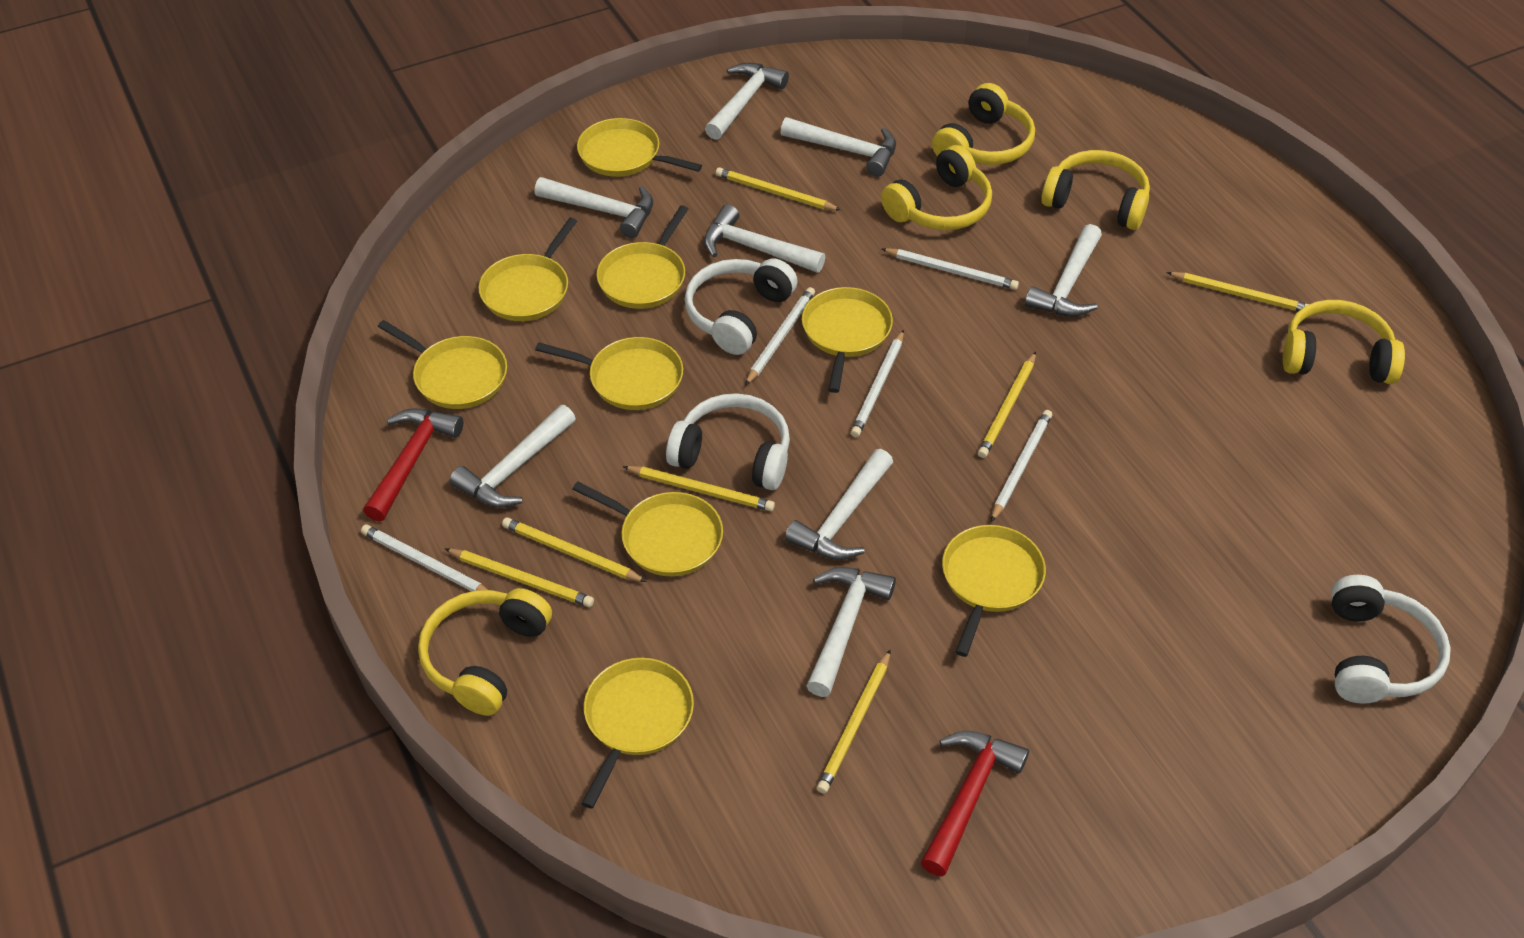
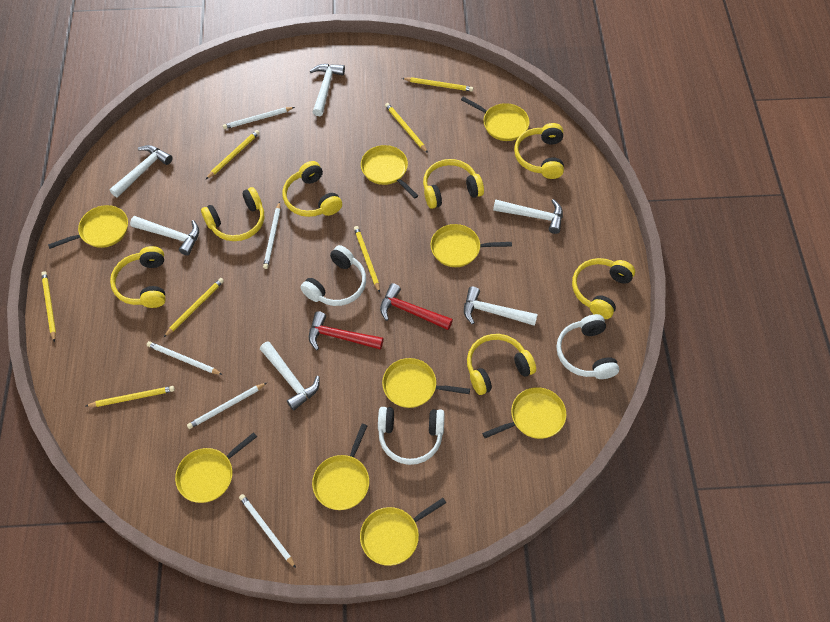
white hammer: [450,405,576,508] [535,177,653,238] [704,204,825,273] [705,63,789,140] [781,117,896,177] [785,449,893,560] [806,567,896,697] [1025,224,1102,317] = 8 -> [109,145,173,198] [130,216,199,256] [260,341,320,411] [310,64,345,116] [464,286,538,326] [493,199,563,234] = 6
yellow headphones: [418,588,552,716] [881,145,992,230] [932,83,1035,165] [1041,150,1150,230] [1283,300,1405,384] = 5 -> [110,246,166,308] [201,187,264,241] [282,161,342,217] [423,159,484,209] [467,334,536,395] [514,123,564,179] [572,258,635,319] = 7

